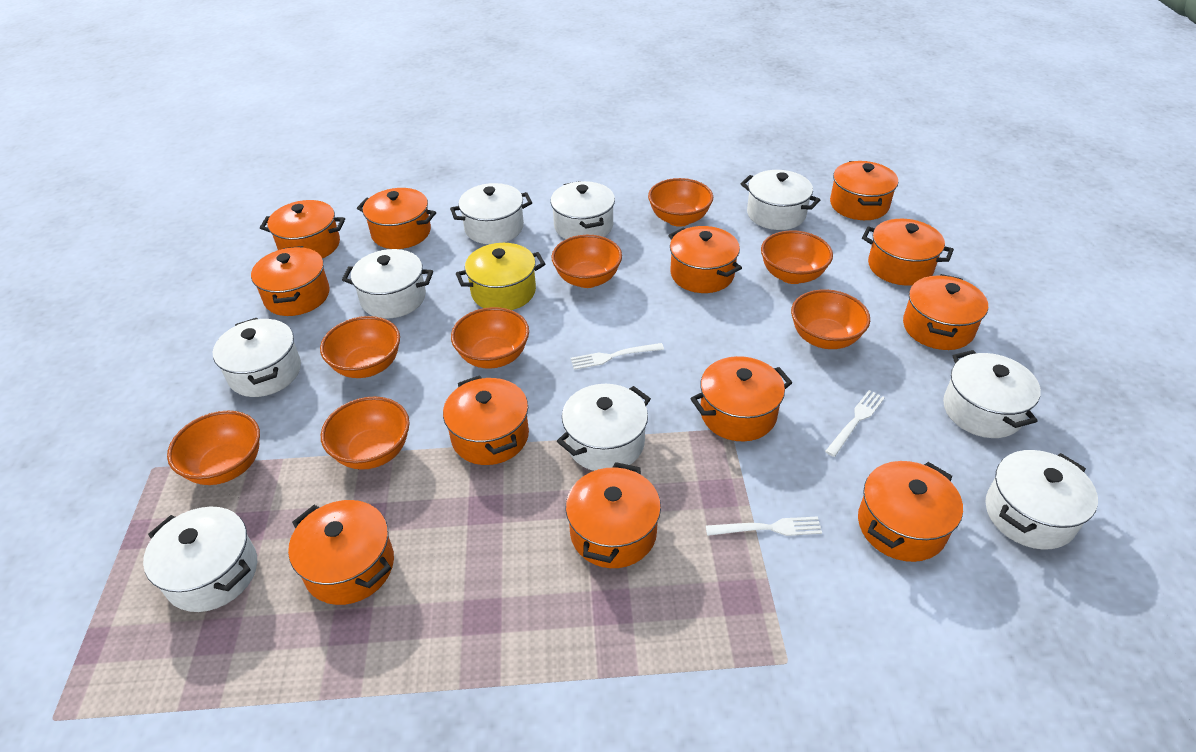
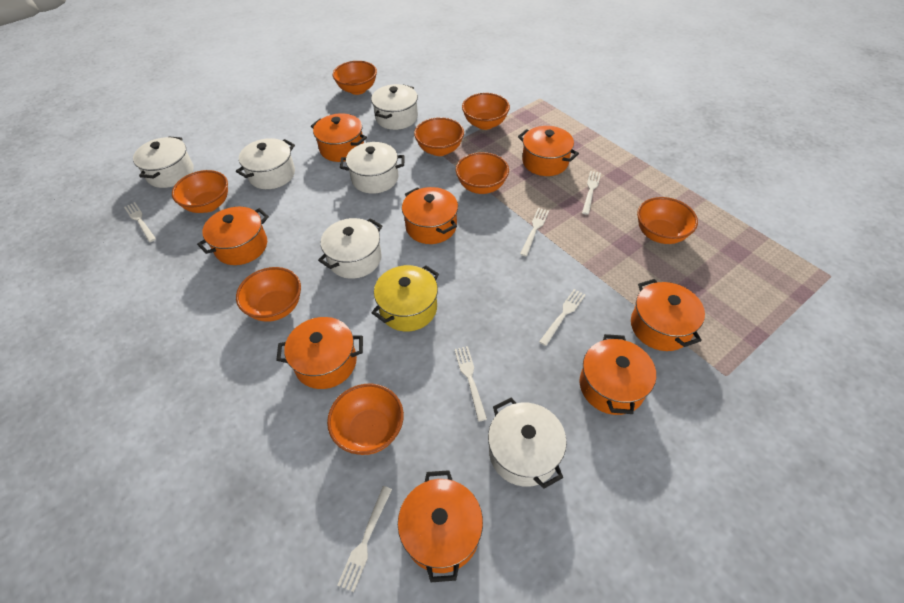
orange pot: [251,246,330,316] [260,200,345,259] [288,500,394,605] [357,188,436,249] [443,375,529,465] [566,462,661,568] [669,226,742,293] [690,356,793,441] [830,161,898,220] [858,461,963,562] [862,219,954,286] [903,274,988,350] = 12 -> [197,207,269,265] [276,317,363,389] [311,113,367,162] [398,470,483,582] [402,187,458,244] [518,126,579,176] [580,334,656,415] [631,279,705,351] = 8
white fork: [570,343,664,370] [706,516,822,536] [825,390,885,457] = 3 -> [124,202,156,242] [337,486,392,592] [454,346,487,422] [520,208,549,256] [539,289,586,346] [582,171,601,215] = 6
white pot: [143,507,257,612] [213,318,301,397] [342,249,433,318] [450,183,532,244] [550,181,615,239] [557,384,651,471] [741,170,820,230] [943,350,1041,438] [985,450,1098,550] = 9 -> [133,137,194,188] [236,138,295,189] [318,218,382,279] [340,142,405,194] [371,84,418,130] [488,398,567,489] = 6

